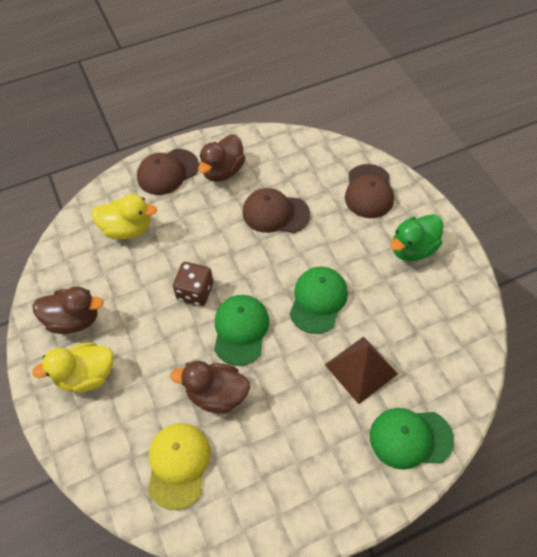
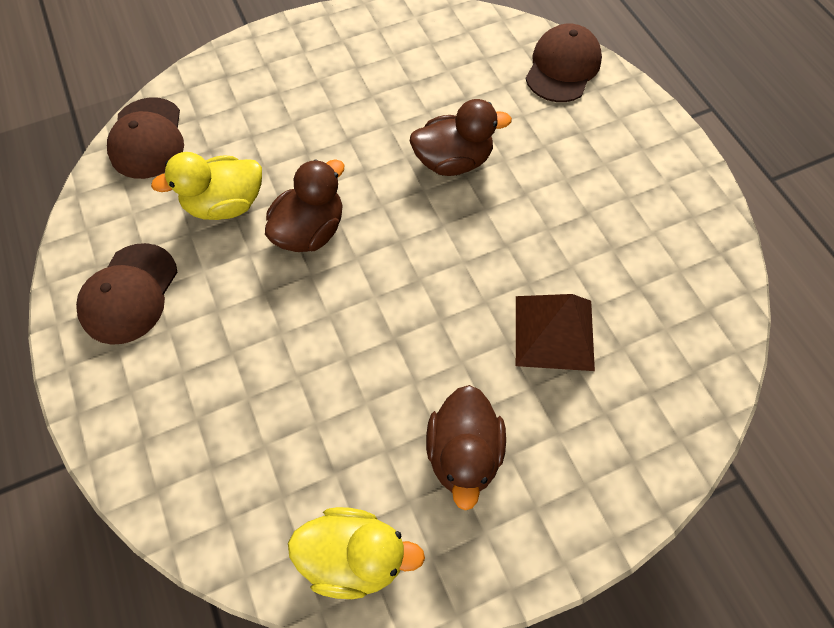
brown dice: [173,262,213,306] = 1 -> none = 0
green cap: [214,295,269,366] [290,267,348,334] [370,408,454,470] = 3 -> none = 0
green duck: [390,214,443,261] = 1 -> none = 0
yellow cap: [148,423,210,510] = 1 -> none = 0

